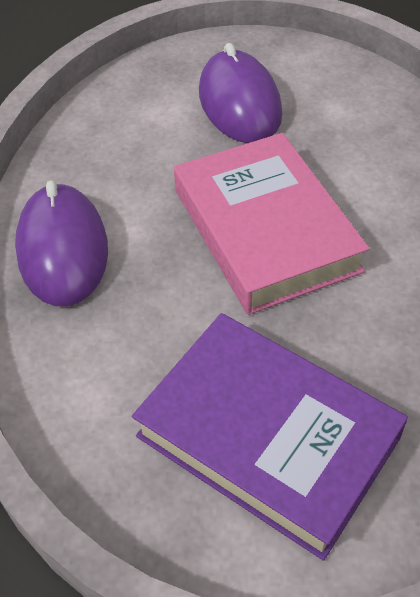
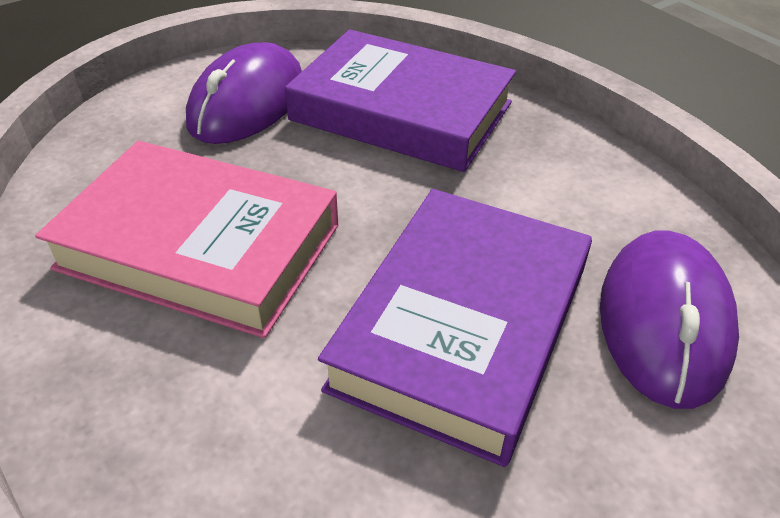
purple book: [132,313,408,561] = 1 -> [285,29,516,172] [318,189,592,467] = 2

